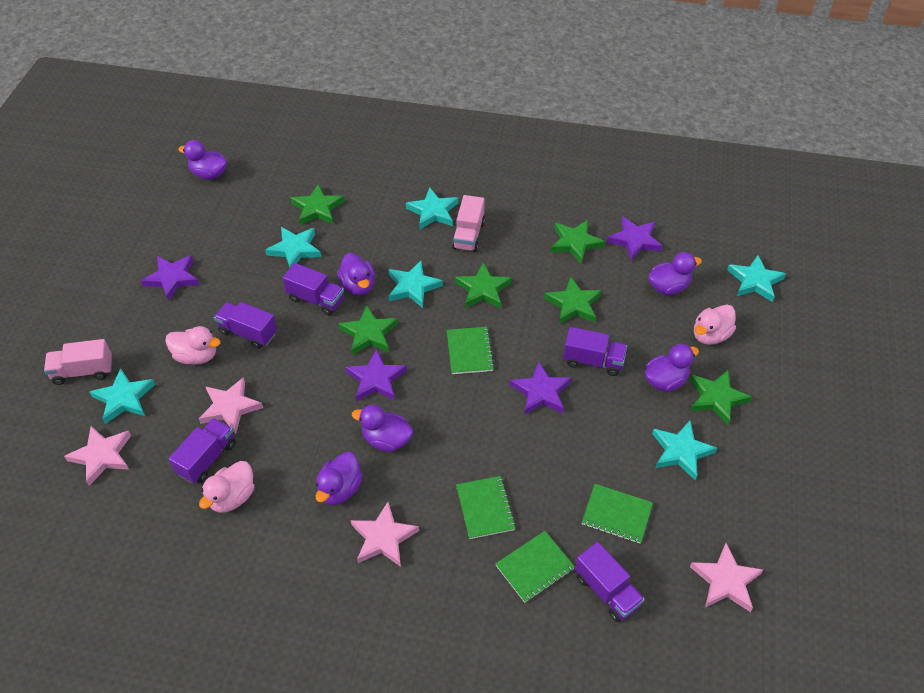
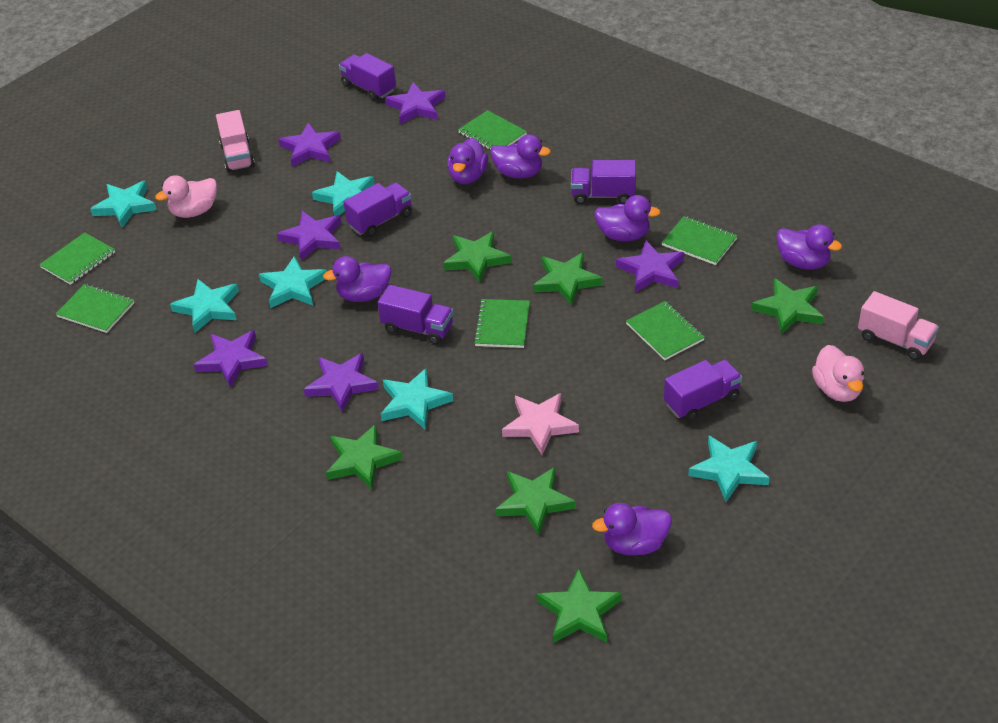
green notebook: [447,327,494,374] [456,476,516,539] [496,531,575,603] [582,484,653,544] = 4 -> [39,232,115,285] [56,284,134,333] [458,110,527,151] [473,299,530,348] [626,301,705,360] [662,216,738,265] = 6
pink duck: [165,326,221,365] [199,461,255,513] [694,304,736,345] = 3 -> [155,175,217,218] [812,345,864,402] = 2
pink star: [64,426,131,486] [199,377,263,434] [351,502,419,567] [690,543,763,612] = 4 -> [502,393,579,455] = 1
purple star: [141,255,200,301] [345,349,407,402] [510,361,571,415] [607,216,663,261] = 4 -> [194,330,268,388] [277,211,341,261] [278,122,341,167] [304,353,379,413] [385,82,445,124] [616,240,684,293] = 6

